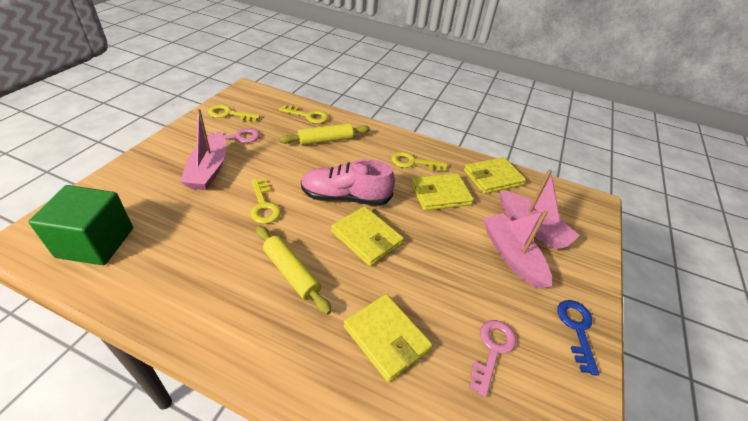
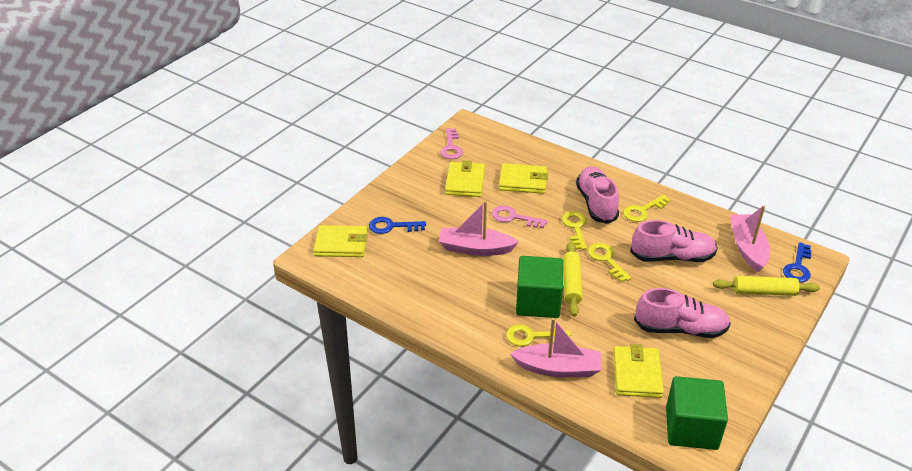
blue key: [557,300,599,376] = 1 -> [369,217,426,234] [783,242,812,283] = 2
green cube: [29,185,133,265] = 1 -> [516,256,563,318] [666,376,728,450] = 2
pink shoe: [301,159,395,206] = 1 -> [576,166,619,224] [630,220,718,262] [634,288,731,338] = 3

